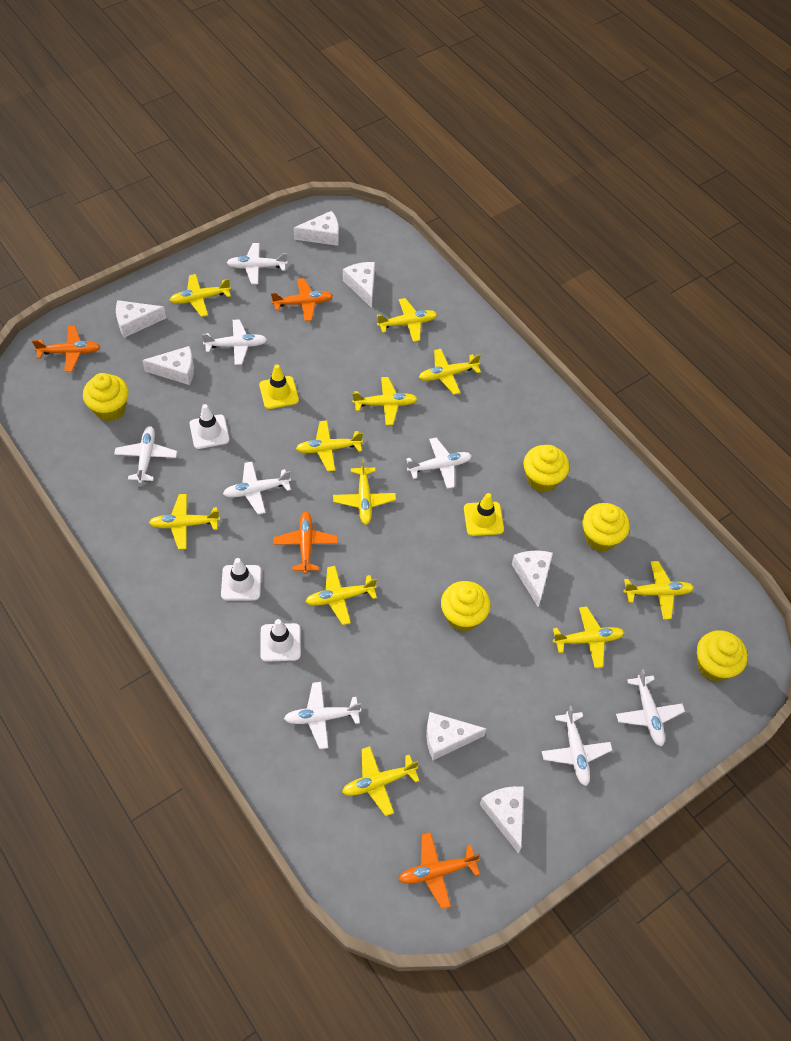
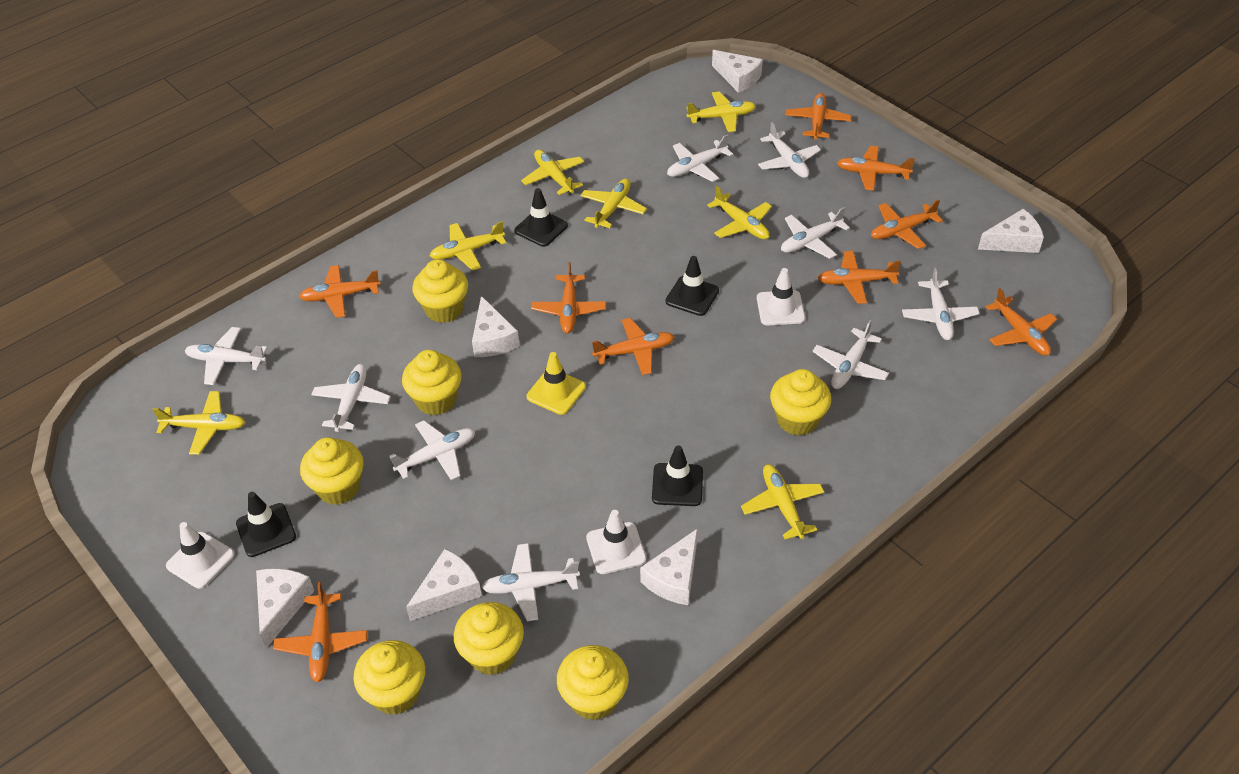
black traffic cone: none = 0 -> [236,492,296,557] [515,188,568,247] [652,446,703,506] [665,256,719,316] = 4
orange plane: [32,326,101,372] [271,278,333,321] [273,511,338,574] [399,832,480,909] = 4 -> [273,582,367,682] [299,265,381,318] [531,262,606,333] [592,318,674,375] [786,93,851,140] [818,251,901,304] [837,146,915,191] [871,200,943,249] [986,288,1057,356] = 9
white cheese: [116,300,166,338] [142,346,194,385] [294,211,339,246] [343,262,375,308] [426,712,487,760] [480,786,524,853] [512,551,553,607] = 7 -> [256,568,314,648] [406,549,482,621] [472,296,520,357] [640,528,698,605] [712,50,763,93] [978,209,1044,253] = 6
white plane: [114,426,177,483] [202,319,267,365] [223,461,291,514] [227,243,288,284] [284,682,361,749] [406,437,472,489] [542,706,612,786] [616,669,685,747] = 8 -> [185,327,268,385] [311,364,391,432] [389,420,475,480] [481,543,580,621] [667,134,733,182] [758,122,821,178] [781,207,850,259] [812,320,889,389] [902,268,980,340] = 9
yellow cupcake: [83,373,129,421] [441,581,491,631] [523,445,569,493] [582,503,630,552] [697,630,748,682] = 5 -> [300,437,364,505] [353,640,425,715] [402,350,462,415] [412,259,468,323] [454,602,524,675] [557,645,629,720] [770,369,831,436] = 7
yellow plane: [149,494,220,550] [170,274,231,317] [296,420,363,471] [305,566,377,625] [333,459,396,525] [342,746,420,816] [352,377,418,425] [377,298,437,342] [419,349,481,395] [553,607,625,668] [623,561,694,620] = 11 -> [152,391,245,455] [430,221,506,271] [521,150,584,195] [580,178,647,228] [686,91,756,132] [707,186,772,239] [741,464,824,540] = 7
yellow traffic cone: [259,364,299,409] [464,493,504,536] = 2 -> [527,352,586,415] = 1

